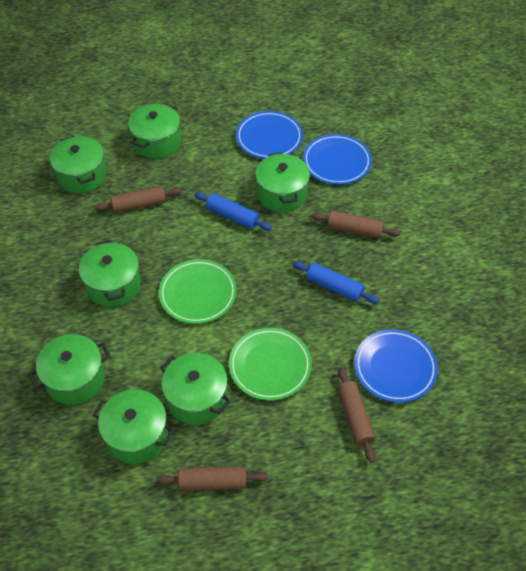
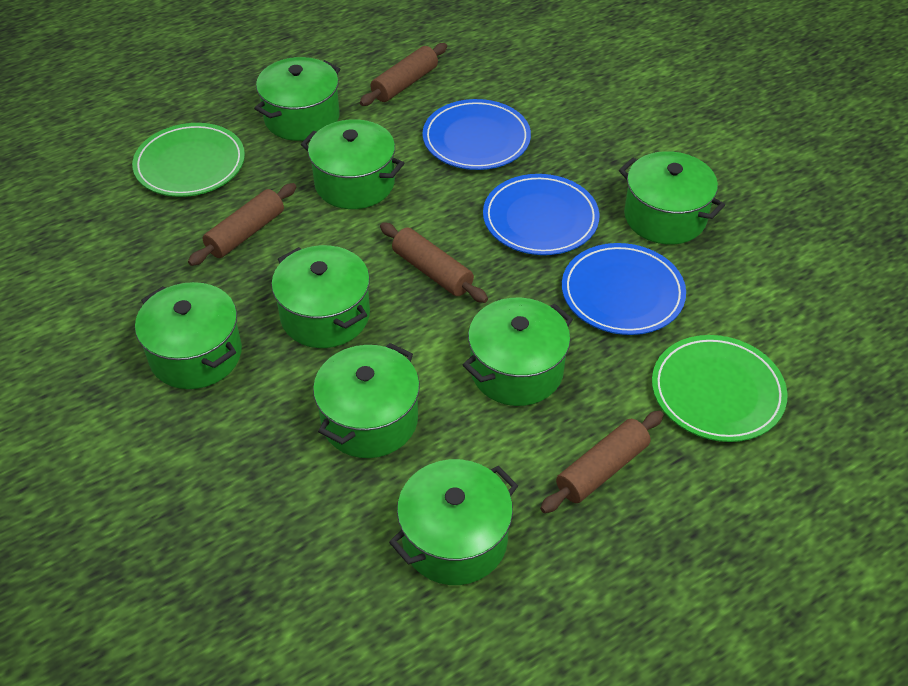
blue rolling pin: [195,192,272,230] [293,261,379,304] = 2 -> none = 0
green pot: [29,334,110,405] [50,136,107,193] [79,240,141,307] [93,389,174,464] [128,104,181,159] [160,353,231,425] [255,152,310,212] = 7 -> [135,282,242,389] [254,57,340,141] [271,245,370,348] [301,119,404,209] [313,343,420,458] [389,459,518,585] [463,298,573,406] [619,151,725,245] = 8

